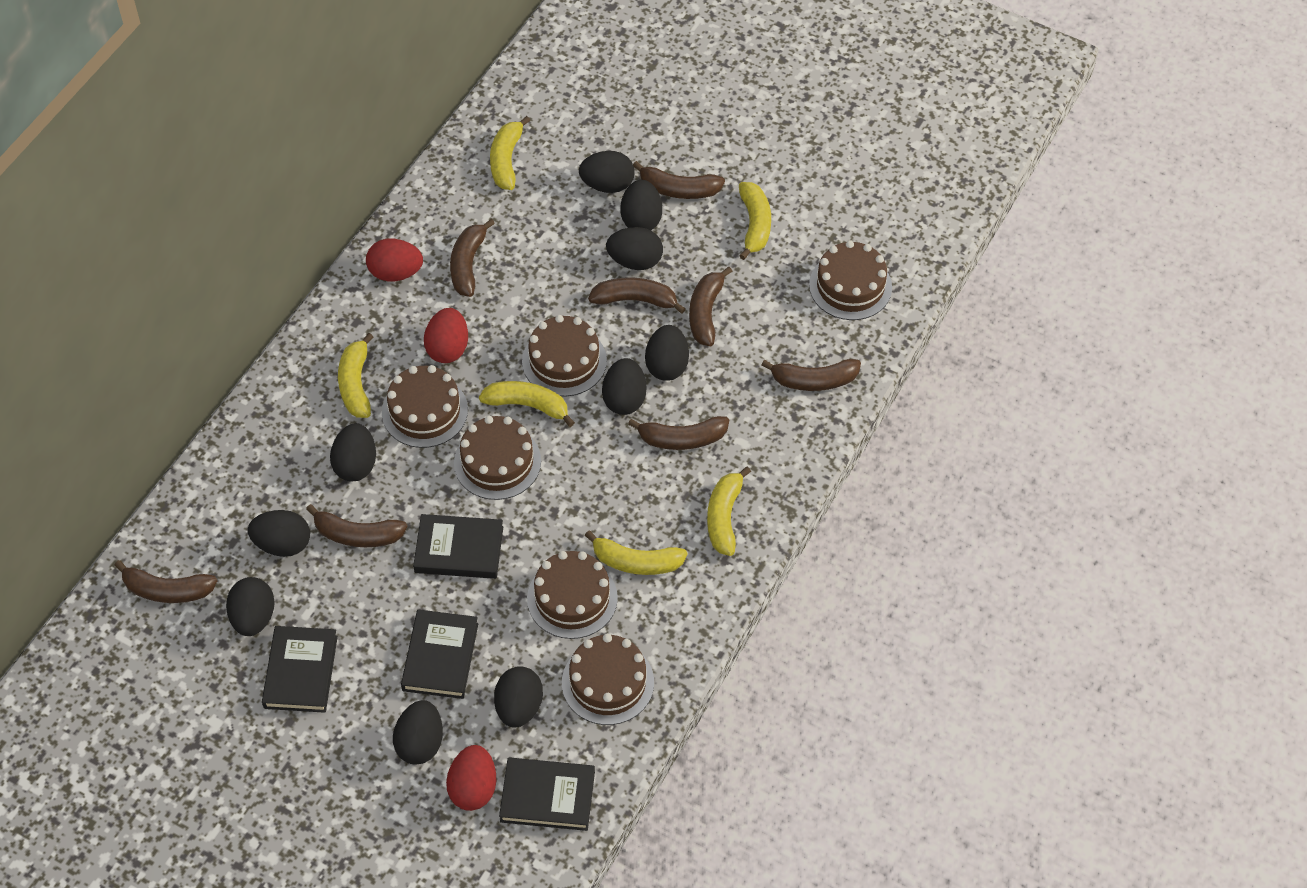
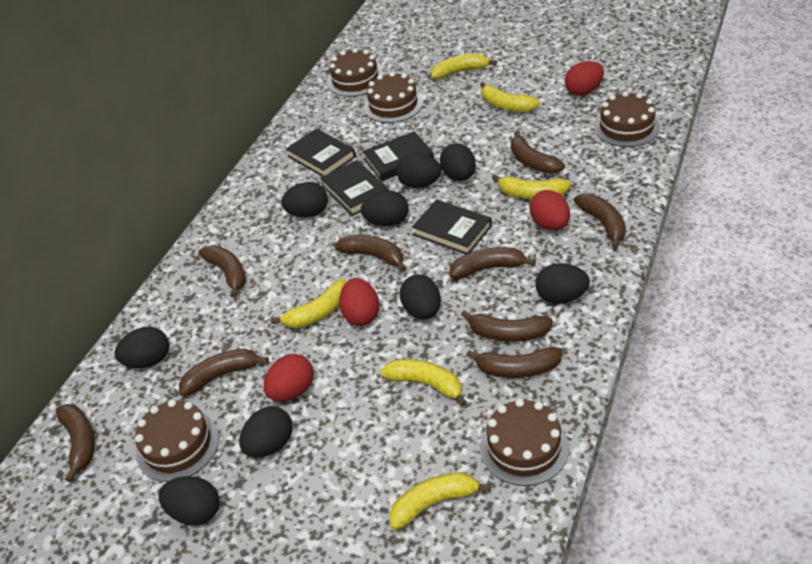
black egg: [226,577,275,636] [248,510,310,557] [330,423,376,481] [393,700,443,765] [494,666,543,727] [579,151,635,193] [602,358,646,415] [606,227,663,270] [621,180,662,230] [645,325,689,381] = 10 -> [114,327,169,368] [158,476,219,525] [239,406,292,457] [281,182,328,217] [361,190,409,226] [396,153,442,188] [400,275,441,319] [440,143,476,181] [535,263,590,304] = 9
brown banana: [114,560,217,603] [306,504,407,547] [450,219,495,297] [588,278,686,314] [628,416,729,450] [633,161,725,199] [689,267,733,346] [762,359,861,391] = 8 -> [56,404,95,482] [179,349,269,396] [198,245,246,298] [334,235,406,272] [450,247,536,279] [461,310,553,342] [466,347,563,378] [511,131,565,174] [574,193,626,249] = 9
brown cake: [382,365,468,448] [454,416,541,500] [522,315,607,397] [527,551,618,639] [562,634,654,725] [809,240,892,320] = 6 -> [135,399,219,482] [327,48,383,97] [364,72,423,123] [480,399,569,486] [594,91,660,147] = 5
red egg: [366,239,423,281] [424,308,468,363] [446,745,496,811] = 3 -> [264,354,314,402] [339,278,379,326] [529,190,570,230] [565,61,604,96] = 4

